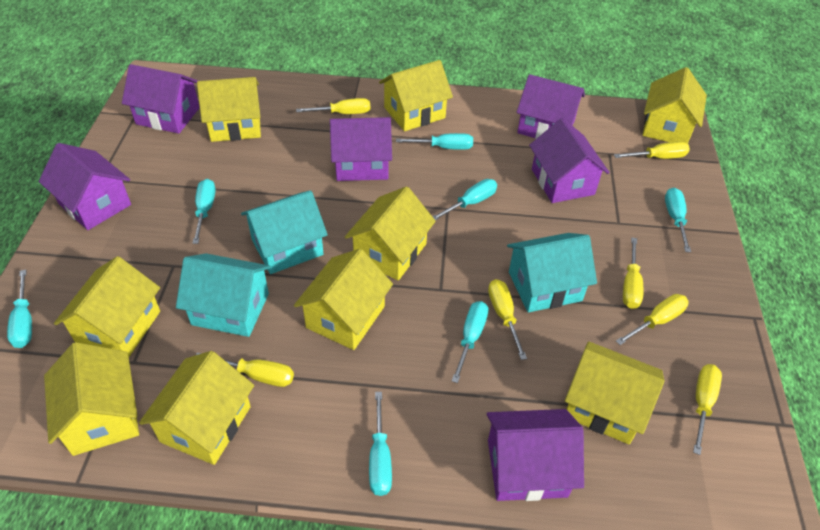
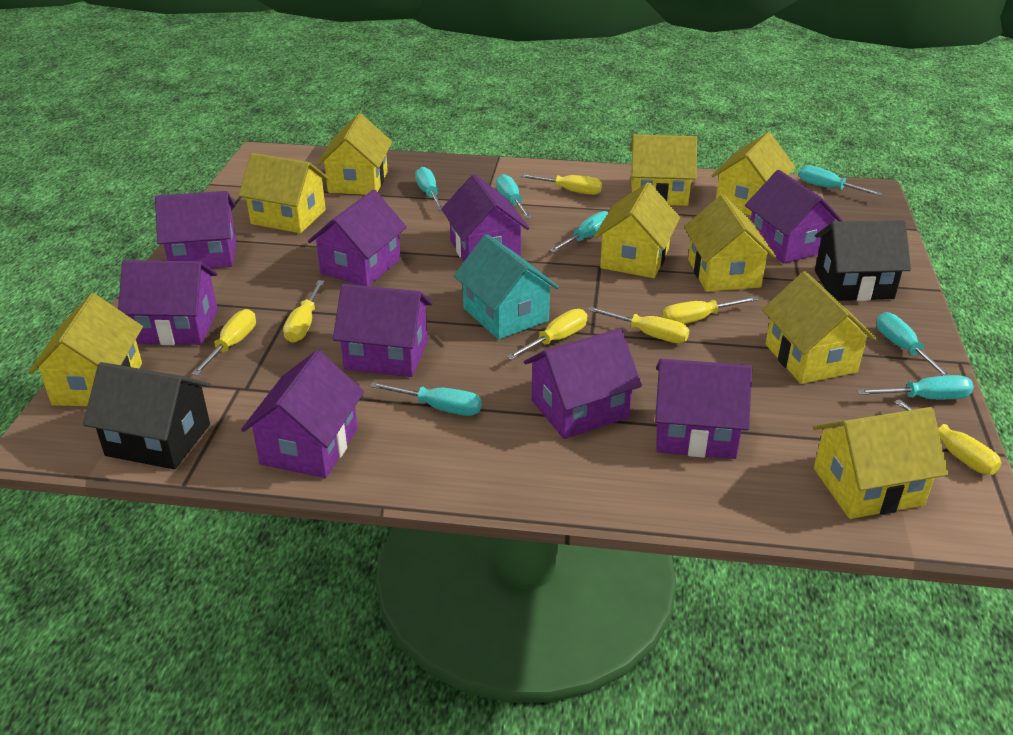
black house: none = 0 -> [83,362,211,469] [815,220,911,301] = 2
purple house: [39,143,131,230] [122,64,200,134] [330,117,392,181] [487,409,584,501] [517,74,585,139] [529,118,610,203] = 6 -> [118,260,218,345] [155,191,236,268] [241,350,364,478] [308,190,407,286] [333,284,432,377] [441,174,529,261] [524,328,642,439] [655,359,752,459] [745,170,843,264] = 9
turquoise house: [176,253,271,337] [241,190,328,274] [507,233,597,313] = 3 -> [454,234,559,339] = 1

